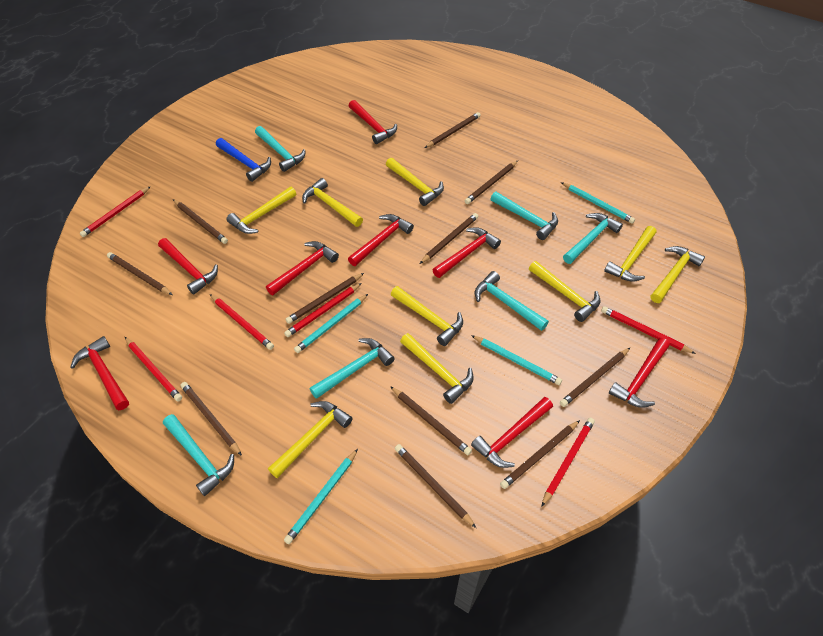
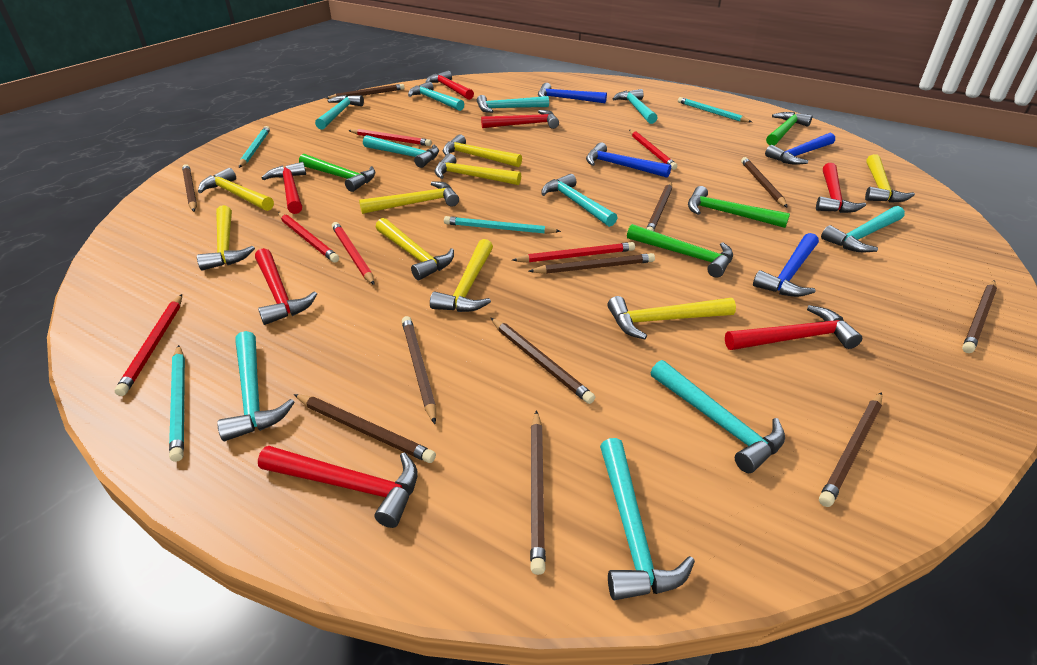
blue hammer: [216,138,271,182] = 1 -> [538,83,607,103] [586,142,671,178] [753,233,819,297] [765,133,835,165] = 4
green hammer: none = 0 -> [299,154,375,192] [627,224,733,278] [688,186,790,228] [766,112,812,145] = 4
red hammer: [70,336,129,410] [158,238,218,295] [266,241,339,295] [348,214,414,266] [349,100,397,144] [433,227,501,278] [471,397,553,468] [609,338,670,408] = 8 -> [255,248,317,325] [258,446,417,528] [262,162,306,214] [425,70,474,100] [481,110,559,129] [725,305,862,350] [816,163,866,213] = 7
turquoise hammer: [163,414,234,496] [255,126,305,172] [310,338,395,399] [475,271,549,331] [490,192,558,240] [563,213,623,264] = 6 -> [217,331,295,441] [315,95,364,129] [363,135,439,168] [408,81,464,111] [477,95,549,113] [542,174,617,227] [600,438,695,600] [613,89,658,124] [650,360,785,473] [821,206,905,252] = 10

